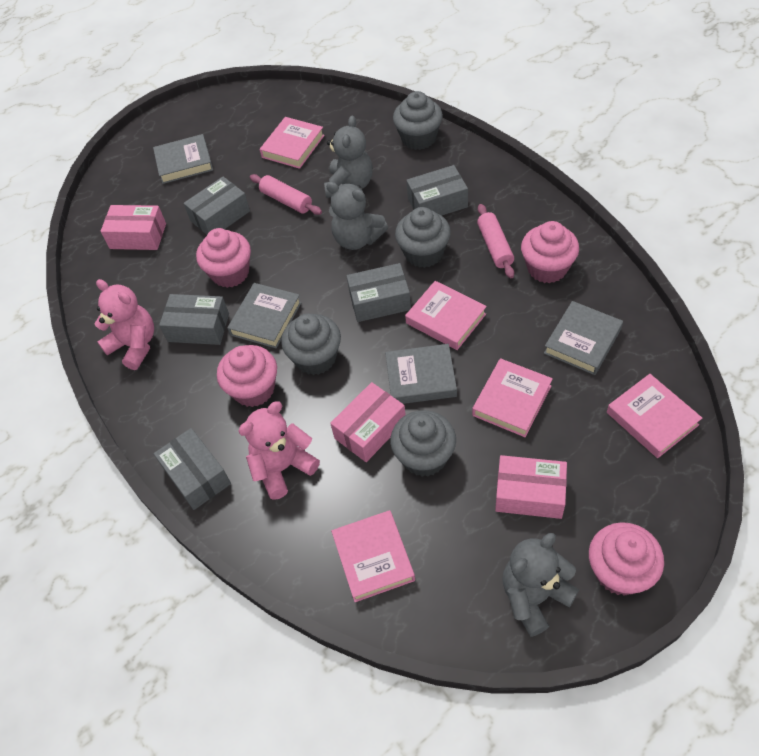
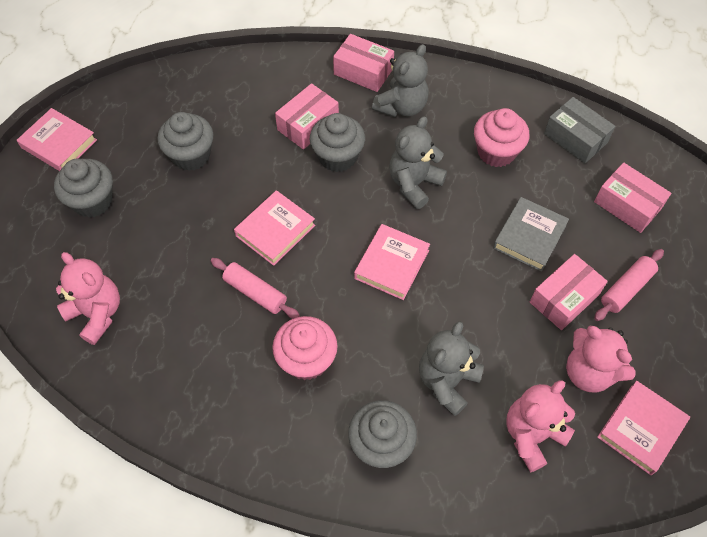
grey book: [153,134,213,184] [227,283,302,348] [385,344,457,404] [544,301,623,375] = 4 -> [493,197,569,272] = 1
grey box: [154,428,231,510] [159,294,229,345] [184,176,250,235] [347,263,411,322] [406,165,468,216] = 5 -> [544,97,615,163] = 1
pink book: [260,117,325,169] [331,510,415,602] [405,281,487,350] [472,358,553,437] [607,374,702,458] = 5 -> [17,108,97,171] [234,190,315,266] [354,224,430,300] [597,381,690,475] = 4
pink box: [101,205,166,250] [330,382,406,462] [495,455,567,519] = 3 -> [275,83,339,150] [333,34,394,92] [530,254,608,330] [594,162,671,233] = 4
pink cupcake: [196,228,251,288] [217,345,277,407] [521,221,579,283] [589,522,664,596] = 4 -> [272,316,338,380] [474,108,529,167] = 2
pink teddy bear: [94,279,154,370] [238,401,320,500] = 2 -> [56,252,120,345] [506,380,575,472] [566,326,636,393] = 3

